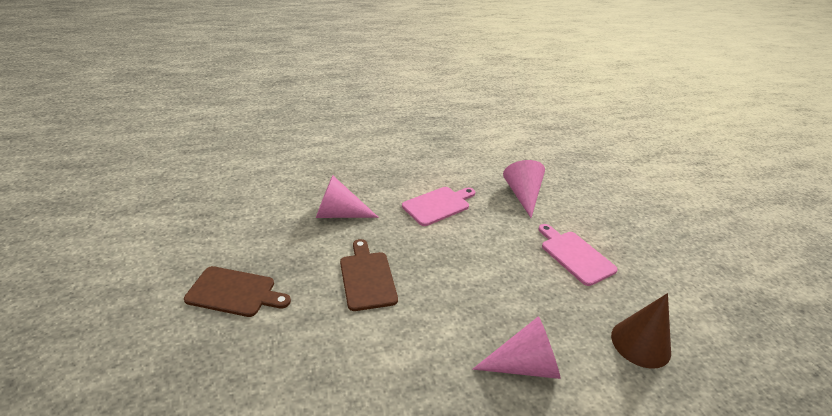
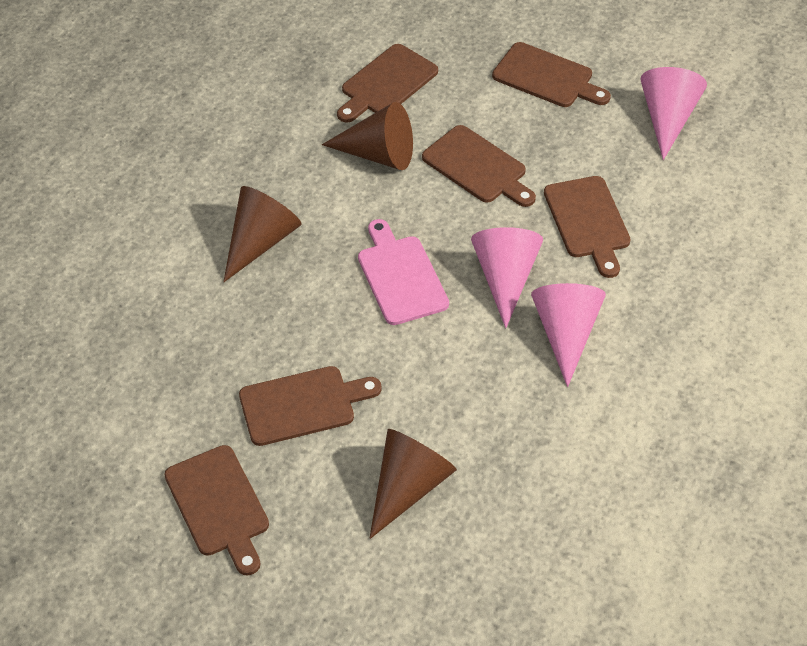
brown cone: [611,293,671,369] = 1 -> [223,186,302,282] [322,102,413,170] [369,429,457,539] = 3
brown cutting board: [184,266,291,317] [340,239,398,311] = 2 -> [164,445,269,576] [239,366,382,446] [337,44,438,123] [422,125,536,207] [492,42,611,107] [544,176,631,278] = 6
pink cutting board: [402,187,475,226] [539,224,618,286] = 2 -> [358,219,449,325] = 1

